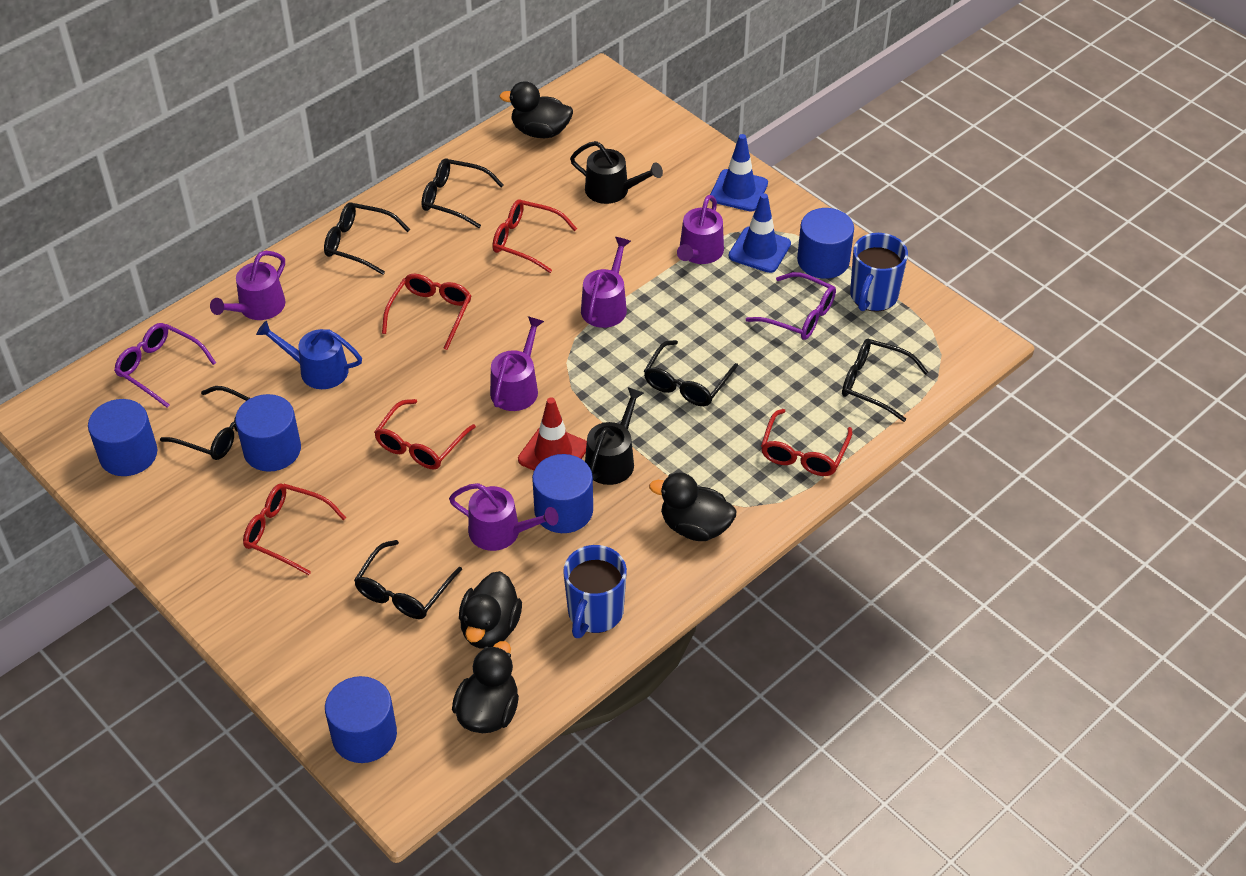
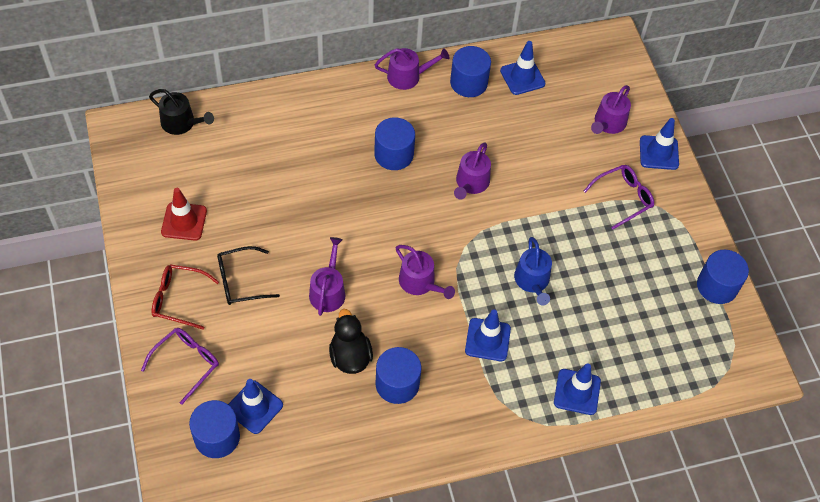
black duck: [452,641,519,733] [459,571,522,649] [499,81,573,138] [649,472,736,541] = 4 -> [329,309,373,374] = 1
black glasses: [160,386,250,460] [324,202,410,275] [354,540,462,619] [422,158,504,228] [644,340,738,406] [842,339,928,422] = 6 -> [217,246,280,305] = 1
black watering can: [570,141,663,204] [585,387,644,485] = 2 -> [149,89,214,135] = 1
blue mug: [563,545,627,638] [850,233,908,311] = 2 -> none = 0
blue traffic cone: [710,134,768,212] [729,193,791,273] = 2 -> [228,379,283,434] [465,310,511,361] [500,41,545,95] [554,363,601,415] [640,118,679,170] = 5
red glasses: [243,484,346,575] [374,399,476,469] [382,274,471,350] [492,199,577,273] [761,409,852,476] = 5 -> [152,264,219,330] = 1

